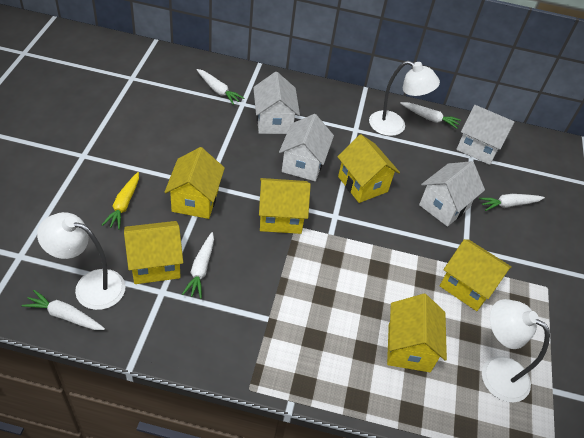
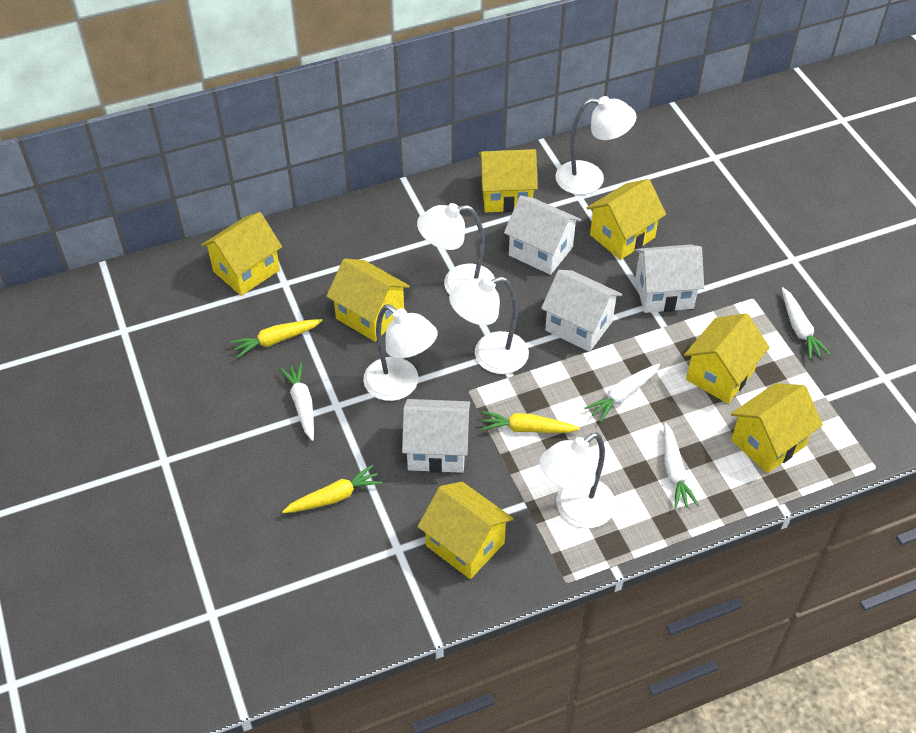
white carrot: [22,290,105,330] [182,232,214,299] [197,69,244,105] [400,102,461,129] [479,194,545,211] = 5 -> [279,362,314,441] [584,363,660,422] [664,422,699,509] [782,287,830,359] = 4
white lamp: [37,212,126,310] [369,61,440,136] [482,299,550,403] = 3 -> [363,305,438,401] [417,203,496,295] [449,276,529,374] [540,433,616,528] [555,96,637,195] = 5
yellow carrot: [102,172,139,230] = 1 -> [230,319,323,358] [282,465,382,513] [481,411,580,433] = 3
yellow house: [124,221,183,284] [164,147,225,219] [259,178,311,234] [337,134,400,203] [387,294,447,372] [440,239,512,311] = 6 -> [201,212,282,296] [326,259,410,342] [417,482,513,579] [479,149,538,212] [587,179,666,260] [684,313,770,404] [731,383,823,473] = 7

